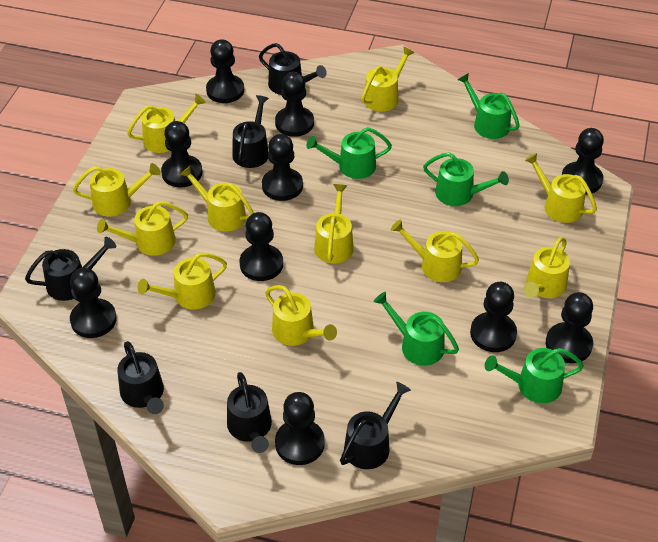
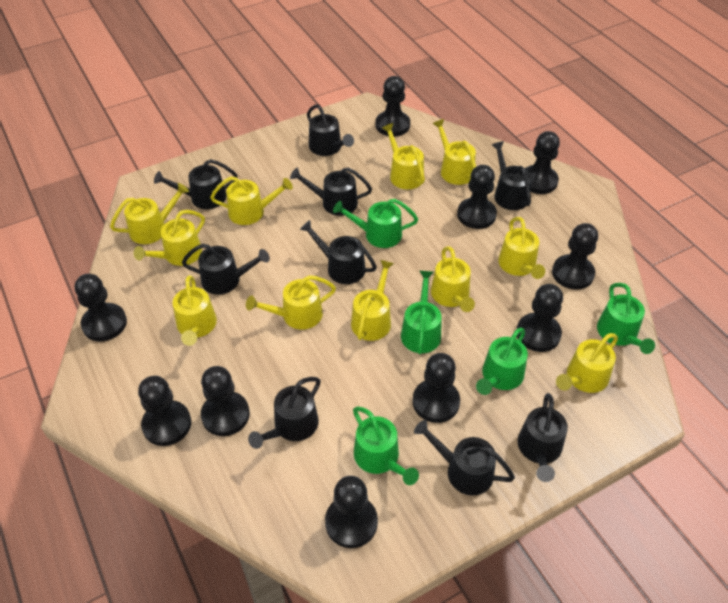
black watering can: [25,237,116,301] [117,341,164,414] [227,372,272,453] [232,95,269,168] [259,43,327,95] [340,382,411,469] = 6 -> [154,159,238,209] [182,244,270,295] [248,377,321,449] [290,167,372,216] [300,220,377,284] [307,104,354,156] [414,420,515,495] [492,141,532,210] [518,393,568,482] = 9

